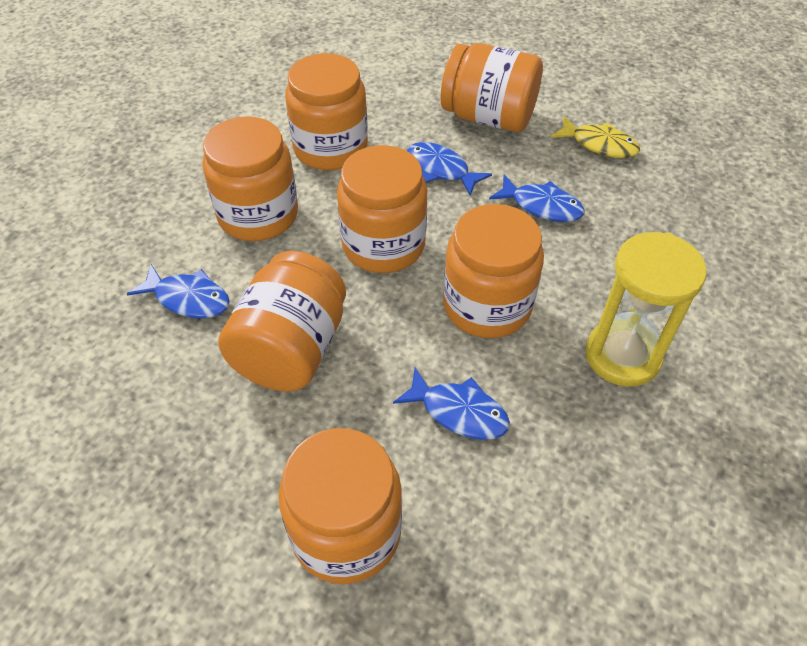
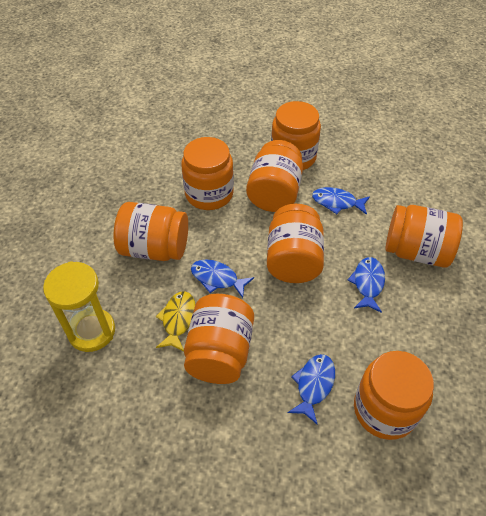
orange jar: [202,116,298,241] [218,251,346,392] [278,428,402,584] [285,53,368,171] [337,145,427,273] [440,43,543,132] [443,204,544,338] = 7 -> [113,202,188,261] [181,137,234,210] [184,294,254,384] [246,140,303,212] [267,204,324,283] [271,101,321,170] [354,351,434,440] [386,205,463,268] = 8

